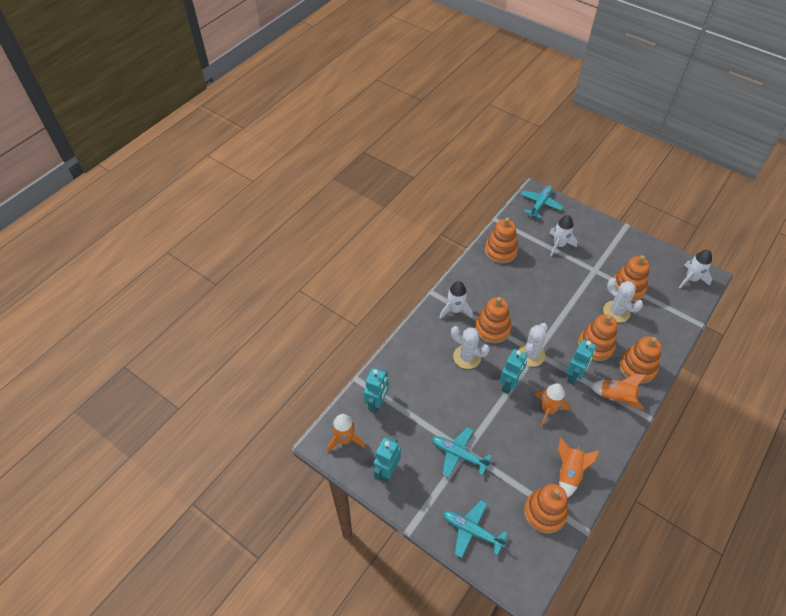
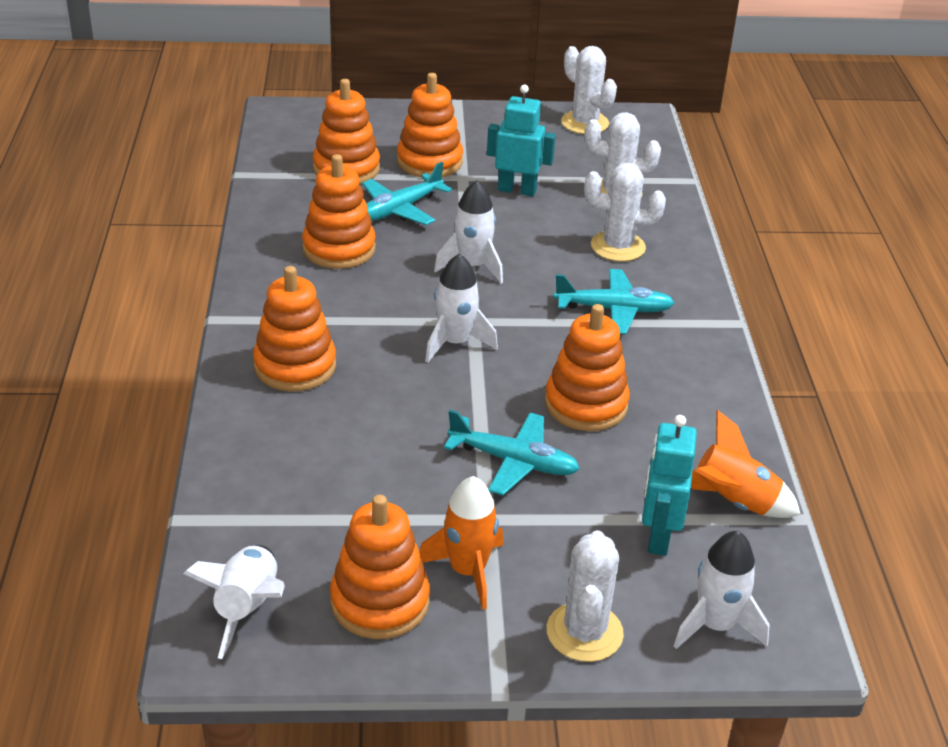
orange rocket: [327,414,365,453] [535,383,570,427] [558,438,600,498] [590,374,646,410] = 4 -> [419,476,503,610] [691,410,801,518] = 2
turquoise robot: [364,368,388,413] [374,437,401,482] [500,349,527,394] [566,339,596,385] = 4 -> [487,85,556,196] [642,415,697,556] = 2
white cactus: [451,326,490,369] [518,323,548,367] [603,278,643,323] = 3 -> [547,530,624,662] [561,46,617,134] [584,163,666,262] [585,112,661,198] = 4
white rocket: [439,281,473,319] [549,215,578,256] [679,250,712,288] = 3 -> [183,545,285,659] [425,254,498,363] [434,180,503,283] [674,531,770,649] = 4

